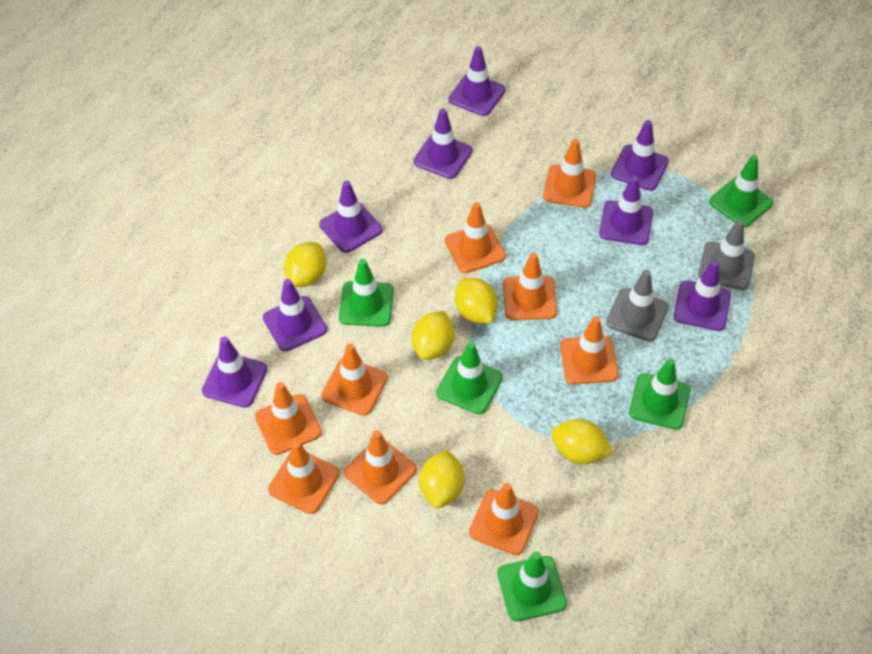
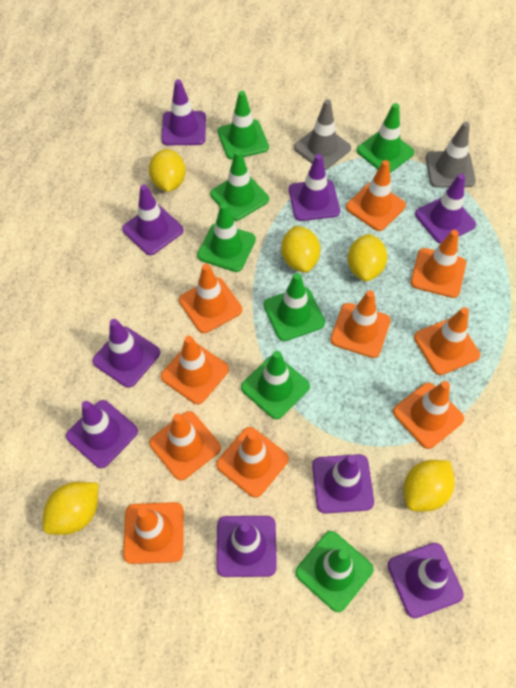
green traffic cone: [339,259,394,327] [436,342,503,414] [497,551,567,621] [629,358,690,430] [709,155,773,227] = 5 -> [197,203,256,272] [210,150,269,221] [218,91,269,160] [241,351,310,419] [264,273,325,341] [296,531,374,612] [357,103,414,173] = 7
orange traffic cone: [255,382,322,455] [268,441,339,514] [321,344,388,416] [344,430,417,504] [445,202,506,273] [469,483,539,555] [503,253,557,320] [543,139,596,208] [560,316,619,385] = 9 -> [123,502,184,564] [149,411,221,481] [161,336,229,404] [179,264,242,333] [216,427,289,498] [330,290,391,358] [346,160,406,231] [393,381,464,449] [411,230,466,298] [414,307,480,375] = 10
purple traffic cone: [202,336,268,408] [263,279,327,352] [320,181,382,253] [414,108,473,179] [449,46,505,116] [599,176,653,245] [611,120,669,191] [674,261,731,331] = 8 -> [66,400,138,468] [92,319,160,388] [122,184,183,255] [161,79,206,145] [216,516,277,577] [289,154,340,221] [312,454,374,514] [387,543,464,618] [415,174,476,244] = 9

